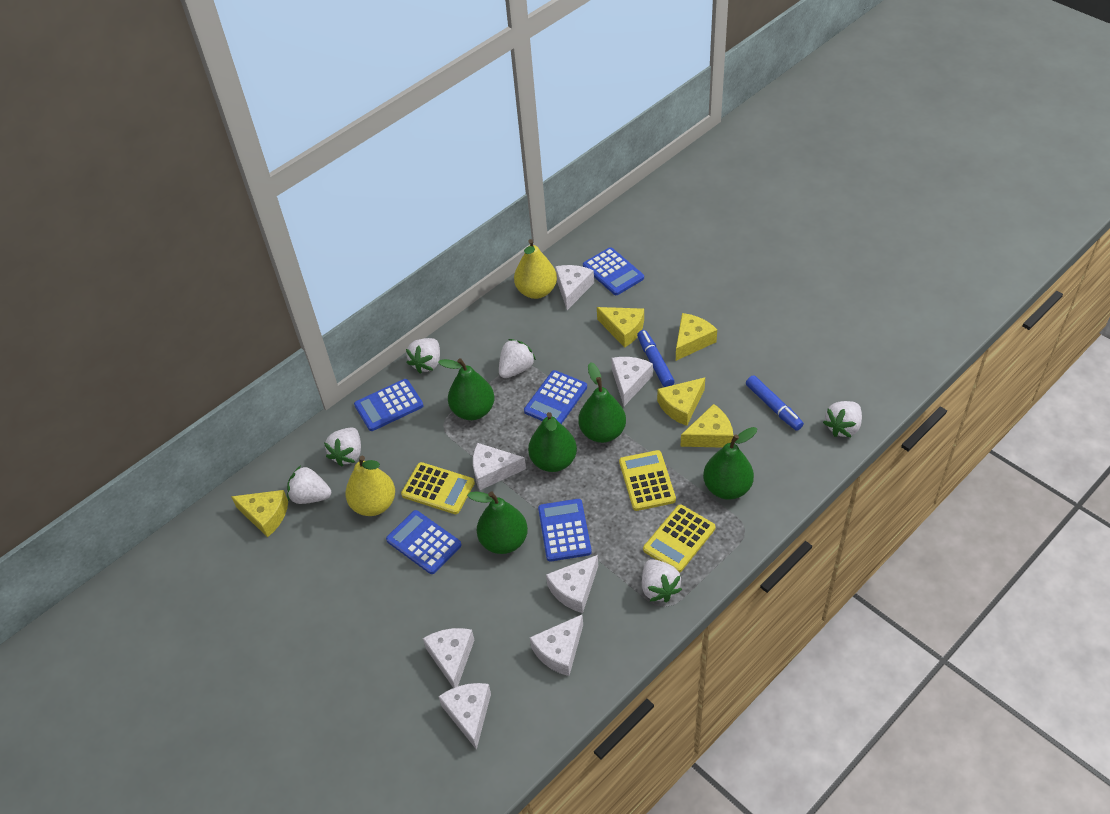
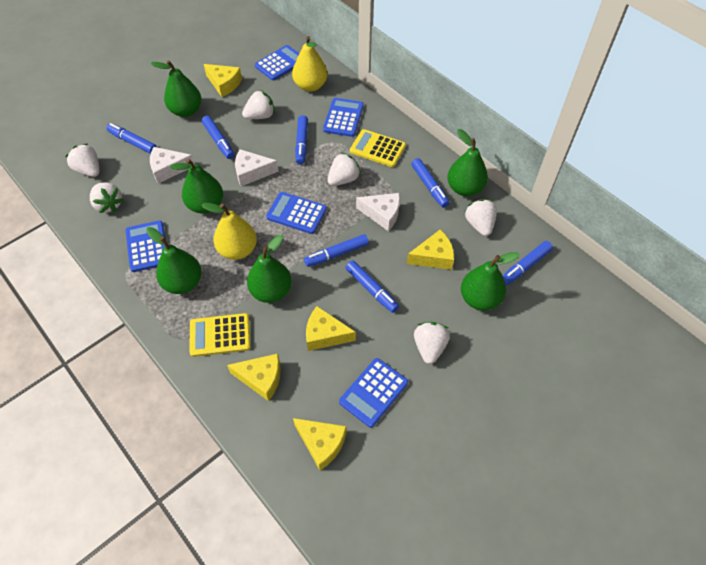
blue marker: [637,330,675,387] [746,375,804,431] = 2 -> [106,123,157,154] [202,116,235,159] [295,115,308,165] [304,234,369,267] [345,260,399,313] [411,158,450,208] [503,241,553,286] = 7
green pear: [438,358,495,420] [467,491,528,554] [528,412,577,472] [578,362,626,443] [703,427,757,500] = 5 -> [146,227,202,294] [151,60,201,117] [170,158,223,214] [247,235,292,303] [447,129,488,196] [461,252,520,311] = 6
white cheese: [423,628,474,688] [438,683,491,750] [473,443,526,490] [530,615,583,676] [546,555,598,613] [555,265,594,310] [611,357,653,406] = 7 -> [150,147,195,184] [235,149,279,186] [356,193,400,231] = 3
yellow calculator: [401,462,475,514] [619,450,676,511] [643,504,716,573] = 3 -> [189,313,251,357] [350,129,406,167] = 2

